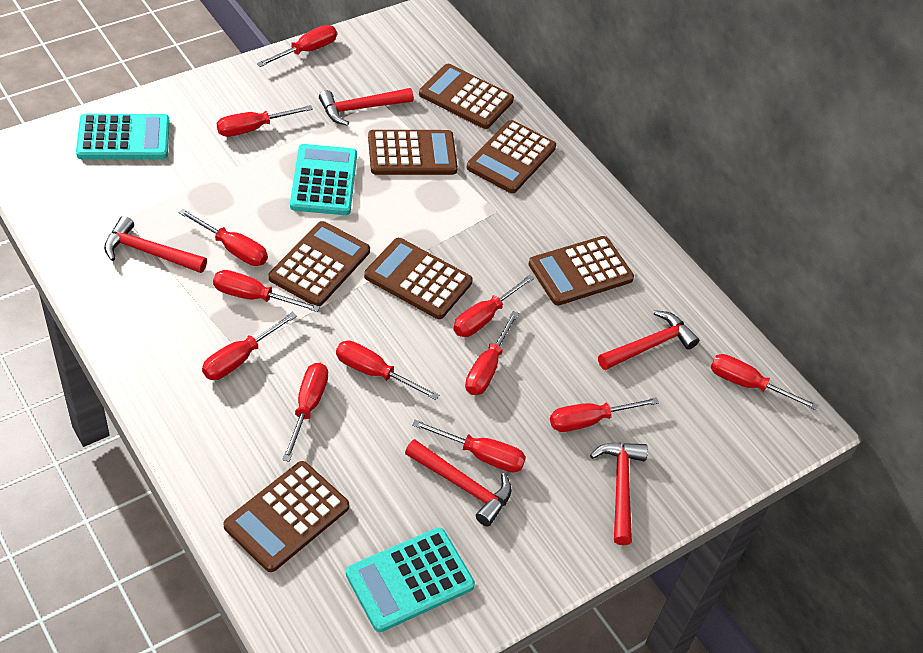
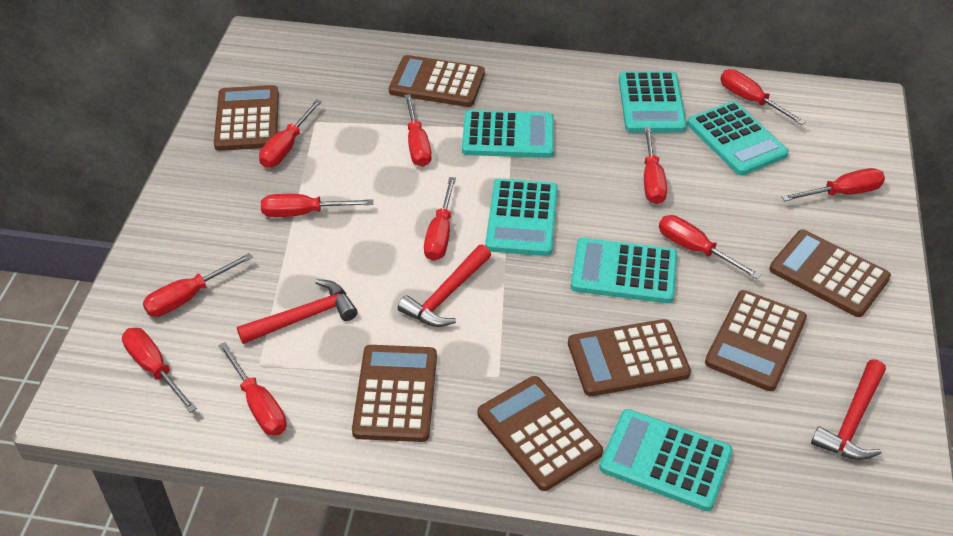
red hammer: [104,216,207,273] [319,88,414,126] [405,439,512,527] [590,443,648,545] [598,310,699,370] = 5 -> [237,279,358,344] [398,245,491,327] [811,359,886,460] = 3
red screwdriver: [178,209,268,266] [202,312,297,380] [213,270,320,312] [217,105,313,137] [257,25,337,67] [282,363,328,462] [336,340,439,400] [412,420,526,473] [453,274,535,337] [465,311,519,395] [550,397,659,432] [711,354,818,410] = 12 -> [122,328,197,413] [143,253,253,317] [218,342,286,436] [259,99,322,168] [261,194,373,217] [404,94,432,167] [424,177,456,261] [644,127,667,204] [659,215,761,279] [720,69,806,125] [781,168,885,201] = 11
turquoise calculator: [76,114,170,159] [290,144,357,215] [346,527,475,632] = 3 -> [462,110,554,158] [485,179,558,256] [570,238,677,303] [599,409,733,511] [619,71,687,133] [687,101,789,175] = 6

